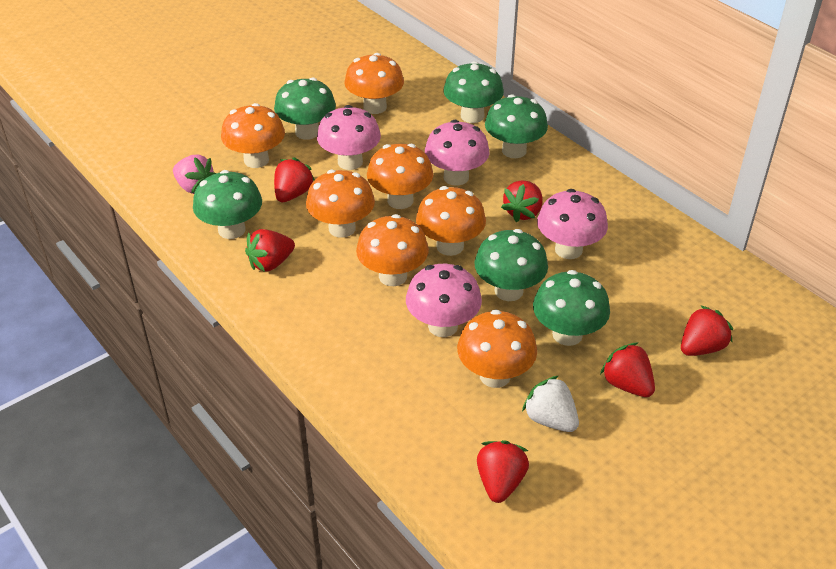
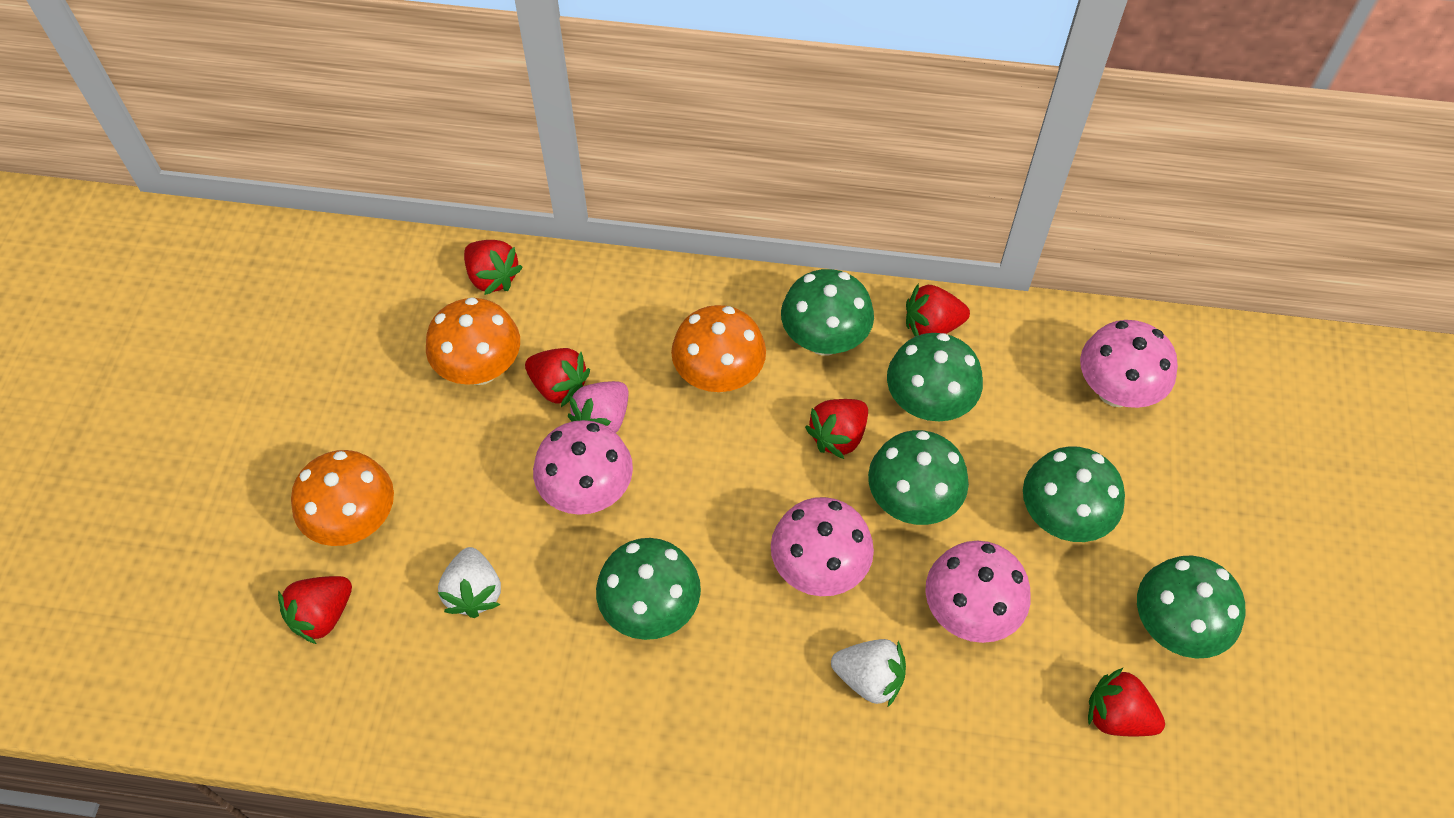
orange mushroom: [221,103,285,168] [306,170,375,238] [344,53,404,114] [356,214,429,286] [367,144,433,209] [416,186,486,256] [457,309,537,388] = 7 -> [291,450,394,546] [426,297,520,385] [671,305,766,392] = 3
white strawberry: [522,376,579,432] = 1 -> [438,547,501,618] [831,639,906,707] = 2

